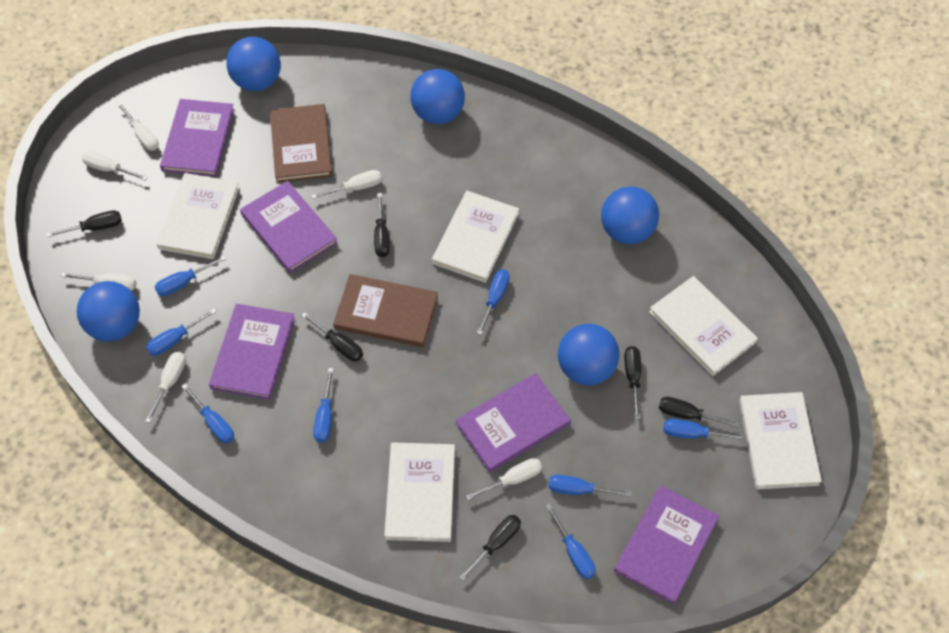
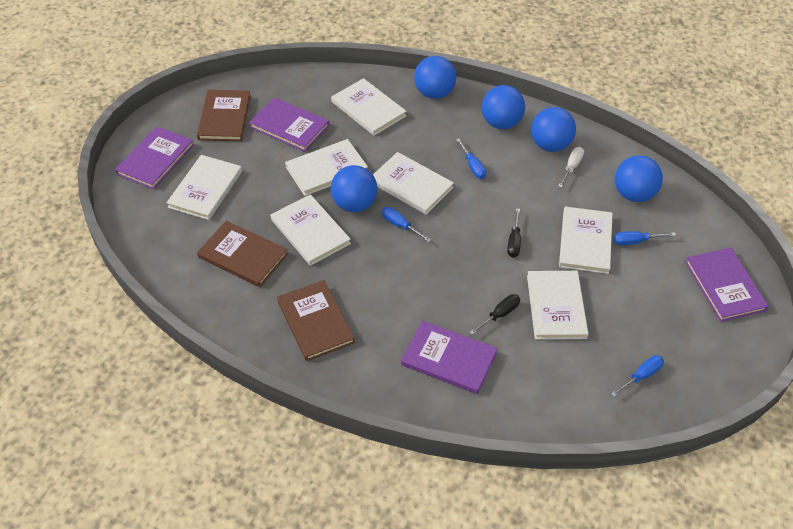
black screwdriver: [46,210,122,237] [301,312,363,361] [374,193,390,257] [459,515,521,581] [624,346,641,420] [659,397,739,428] = 6 -> [469,294,520,335] [507,208,521,258] = 2
blue screwdriver: [146,308,217,356] [154,256,226,296] [181,383,234,443] [313,368,334,442] [477,269,510,335] [545,504,596,579] [548,475,632,497] [664,419,745,440] = 8 -> [381,207,431,242] [456,138,486,179] [611,355,664,397] [614,231,676,245] = 4
brown book: [270,104,333,183] [333,274,438,347] = 2 -> [197,90,251,141] [197,221,288,287] [277,280,355,361] = 3
purple book: [160,99,235,177] [209,304,295,400] [240,181,338,273] [455,373,571,472] [614,485,719,605] = 5 -> [115,126,194,189] [249,97,329,152] [401,321,497,394] [685,247,769,322] = 4
white book: [157,173,240,259] [384,442,455,542] [432,191,519,283] [649,276,758,376] [739,392,822,489] = 5 -> [166,155,242,220] [270,194,351,266] [285,139,368,196] [331,78,407,136] [373,152,454,215] [527,271,588,340] [559,207,613,274] = 7
white screwdriver: [61,272,137,291] [82,151,148,181] [117,102,159,151] [145,352,186,423] [311,170,382,199] [465,458,542,501] = 6 -> [558,147,584,188] = 1

